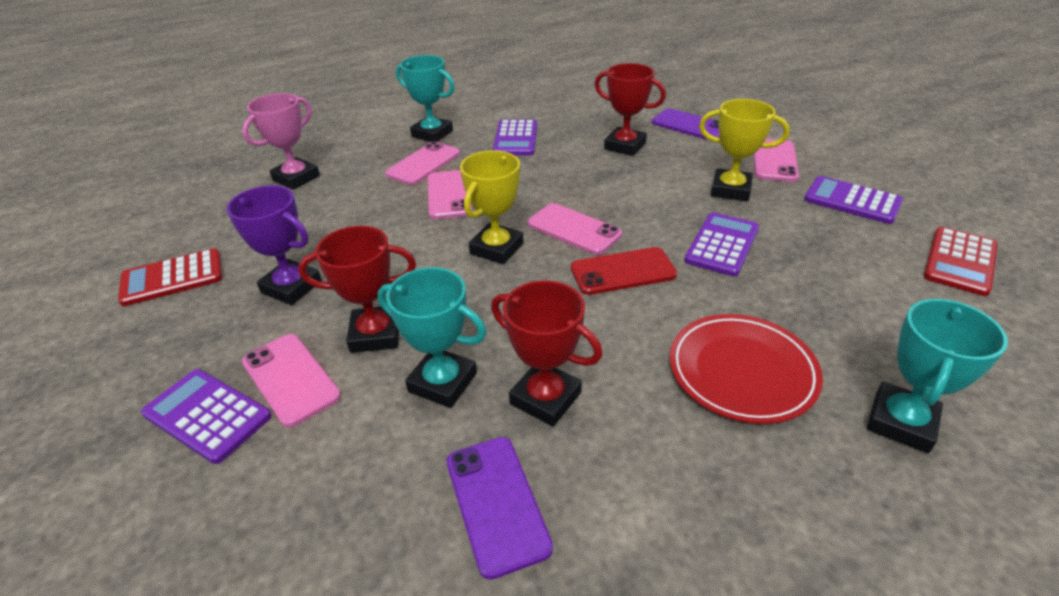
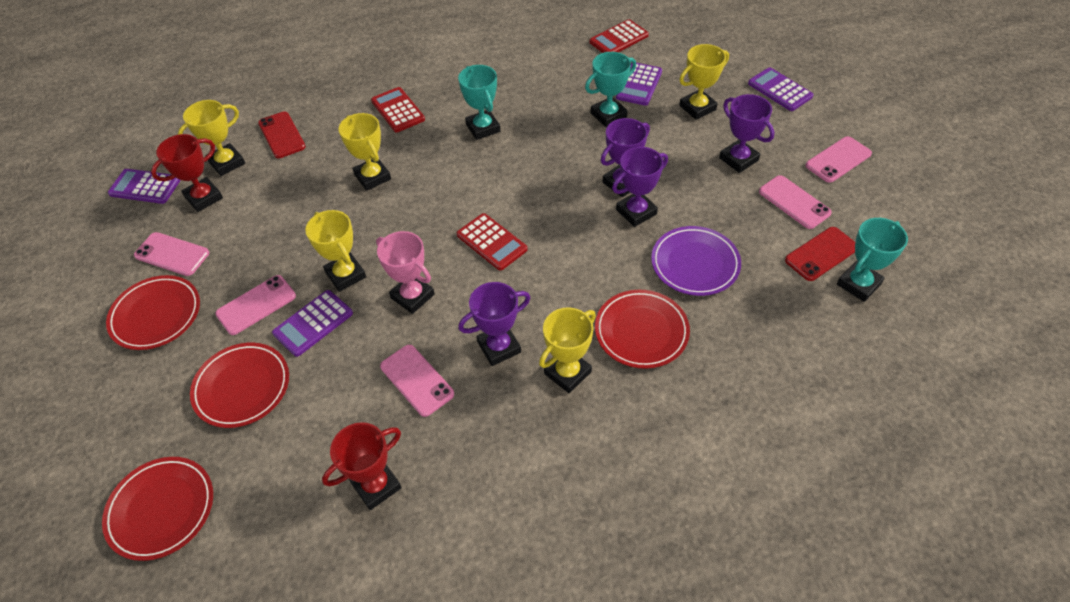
purple phone: [446,437,553,580] [652,109,719,140] = 2 -> none = 0
purple plate: none = 0 -> [651,226,741,296] = 1
purple trophy: [226,185,322,305] = 1 -> [458,282,530,366] [601,118,650,197] [612,147,668,227] [719,94,775,173] = 4
red calculator: [118,248,222,306] [924,227,998,296] = 2 -> [371,87,425,132] [457,213,528,271] [590,19,649,53] = 3
red phone: [571,247,677,295] = 1 -> [258,111,306,158] [785,227,855,281] = 2
red plate: [670,314,823,424] = 1 -> [102,457,213,561] [106,275,200,350] [190,343,289,428] [595,290,690,369] = 4
red trophy: [298,226,416,353] [491,280,603,427] [594,63,666,156] = 3 -> [151,134,223,212] [322,422,402,510] = 2
yellow trophy: [460,150,523,264] [699,99,790,201] = 2 -> [178,100,245,176] [305,210,366,292] [339,113,391,191] [539,307,596,393] [679,44,729,120] = 5

